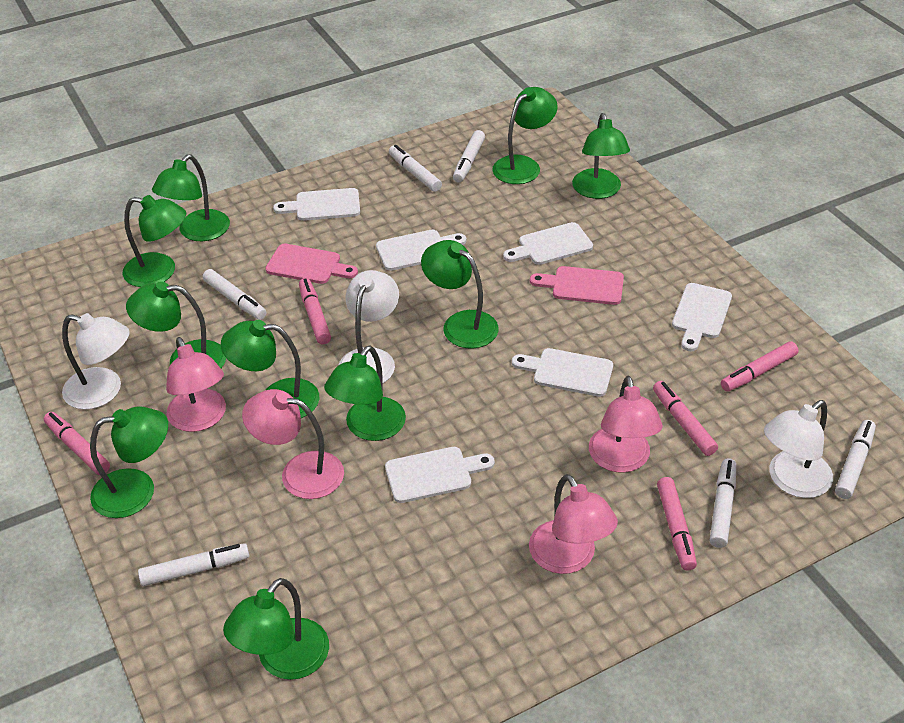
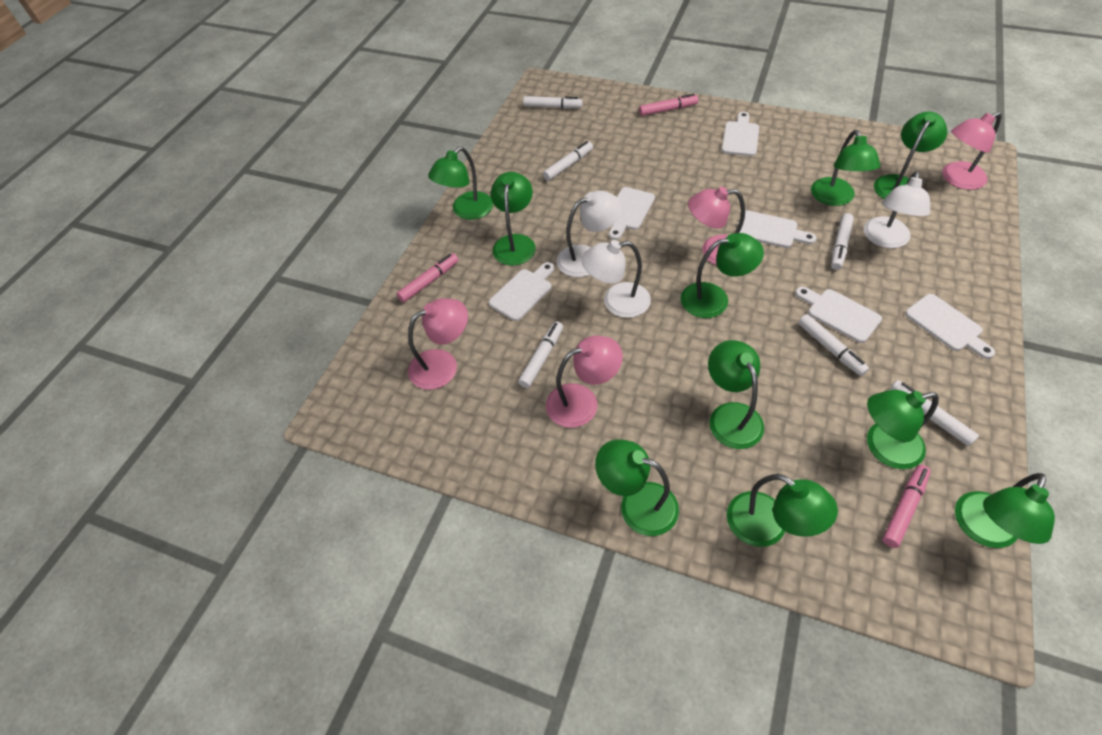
pink cutting board: [266,244,358,284] [530,266,624,305] = 2 -> none = 0
pink marker: [44,412,110,475] [299,278,331,344] [653,381,718,456] [657,477,697,570] [721,341,798,392] = 5 -> [397,253,459,302] [639,94,698,116] [882,465,931,548] = 3

